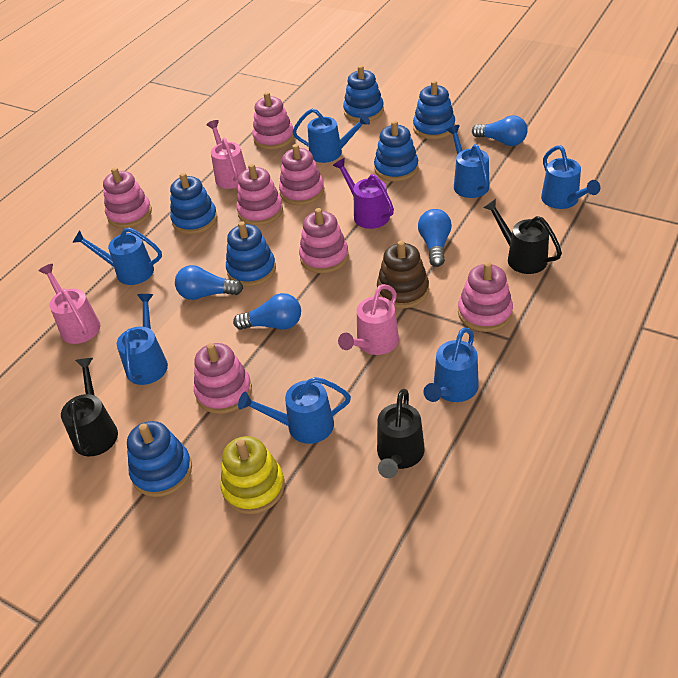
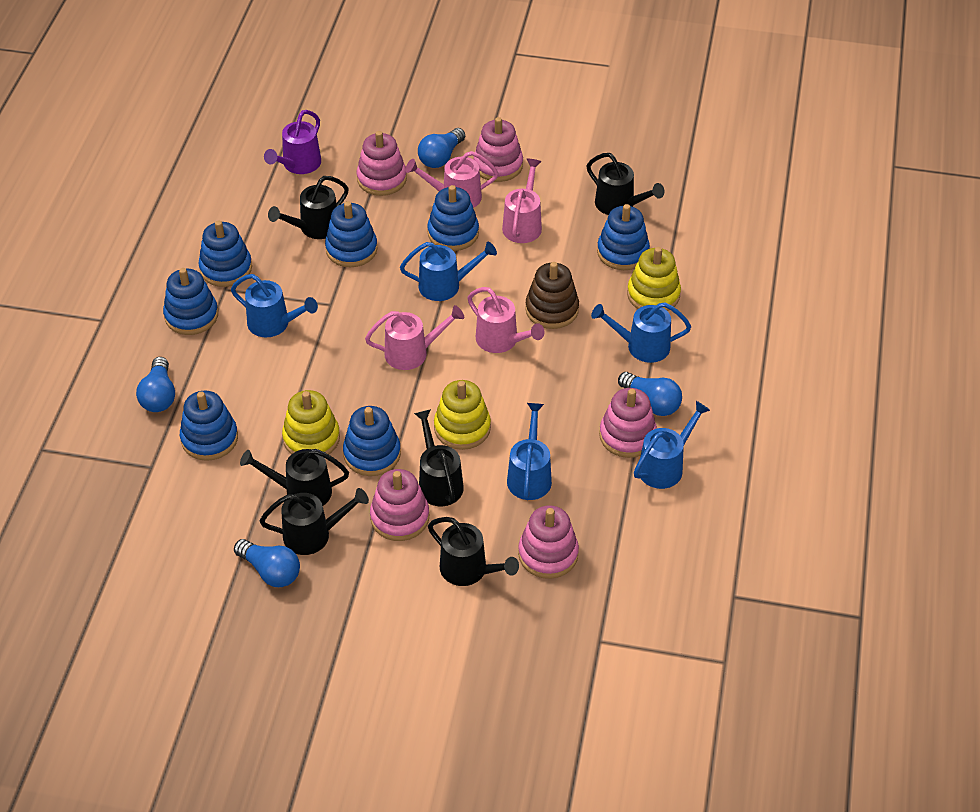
black watering can: [61,358,118,456] [377,389,425,478] [483,199,562,274] = 3 -> [240,449,349,506] [260,488,369,555] [268,176,349,239] [414,409,464,506] [428,517,519,586] [587,153,664,215] = 6
blue stacking toy: [127,421,192,497] [170,173,218,234] [226,221,276,287] [343,65,384,122] [374,121,418,182] [413,80,455,139] = 6 -> [163,268,218,335] [180,391,238,461] [199,220,252,287] [325,201,378,267] [343,406,401,476] [427,185,479,251] [597,204,650,270] = 7
blue watering can: [72,228,162,285] [117,294,168,385] [238,377,351,444] [293,109,370,163] [423,327,479,402] [447,125,489,198] [541,145,600,209] = 7 -> [231,274,318,337] [400,242,497,301] [507,403,552,500] [591,302,691,363] [634,401,710,489] = 5
pink stacking toy: [103,167,152,228] [194,343,252,414] [236,164,283,226] [252,92,294,150] [279,144,324,205] [299,208,349,273] [458,262,513,332] = 7 -> [357,131,407,196] [370,469,429,541] [473,117,523,182] [518,505,579,579] [599,388,657,458] = 5
pink watering can: [39,264,100,344] [206,120,246,189] [338,284,399,355] = 3 -> [365,305,464,370] [405,151,498,208] [467,287,545,353] [502,159,542,243] = 4
yellow stacking toy: [220,436,285,514] = 1 -> [282,390,340,455] [434,380,491,450] [627,247,681,311] = 3

